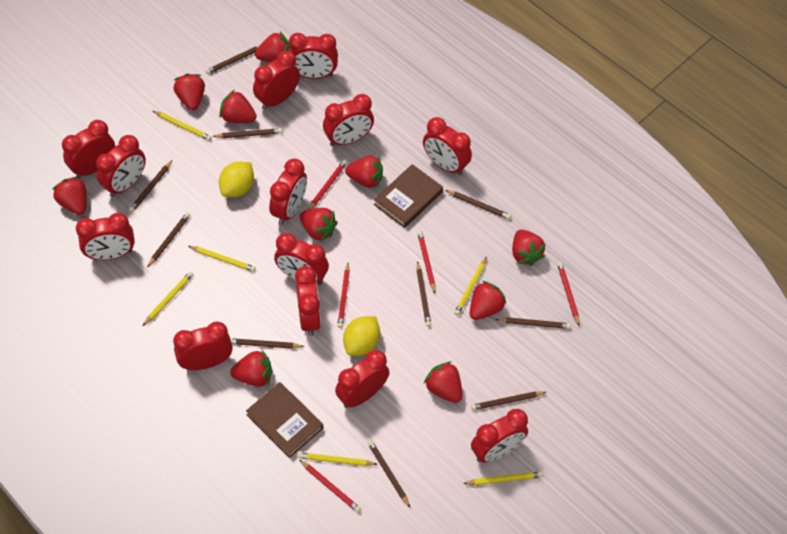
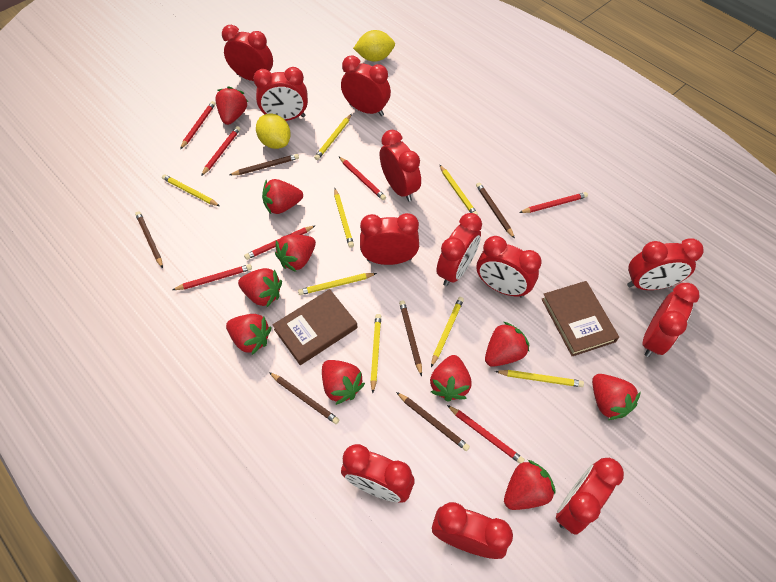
brown pencil: [129,161,172,212] [147,212,190,268] [206,46,259,74] [212,128,282,138] [230,338,304,349] [368,440,410,507] [416,261,431,327] [445,190,511,219] [471,391,546,410] [496,317,571,329] = 10 -> [135,211,163,268] [230,154,299,175] [269,372,340,424] [396,392,470,451] [399,300,422,376] [476,182,515,239] = 6
red clock: [62,120,115,178] [76,213,135,260] [96,135,146,197] [173,322,233,370] [253,51,300,110] [269,159,307,225] [274,233,329,285] [289,33,338,79] [295,266,321,336] [323,94,374,146] [335,350,390,408] [423,117,472,175] [471,409,528,463] = 13 -> [222,25,273,81] [253,67,308,121] [341,56,391,116] [341,444,414,502] [360,213,419,265] [380,130,421,202] [432,502,513,559] [436,213,482,286] [476,236,542,297] [556,458,624,535] [627,238,704,290] [642,283,700,357] = 12
red pencil: [300,460,361,513] [308,160,347,210] [337,263,350,328] [417,231,436,293] [557,262,580,326] = 5 -> [172,264,252,290] [180,101,216,149] [201,126,240,176] [244,225,316,260] [339,157,386,200] [447,405,525,464] [519,192,588,213] = 7
yellow pencil: [143,271,194,326] [153,111,212,141] [188,246,256,272] [298,452,378,466] [454,257,487,316] [463,471,543,485] = 6 -> [162,174,220,206] [298,273,377,295] [314,114,352,160] [334,188,354,248] [370,314,381,393] [431,297,464,367] [439,164,478,215] [495,370,584,387] = 8

